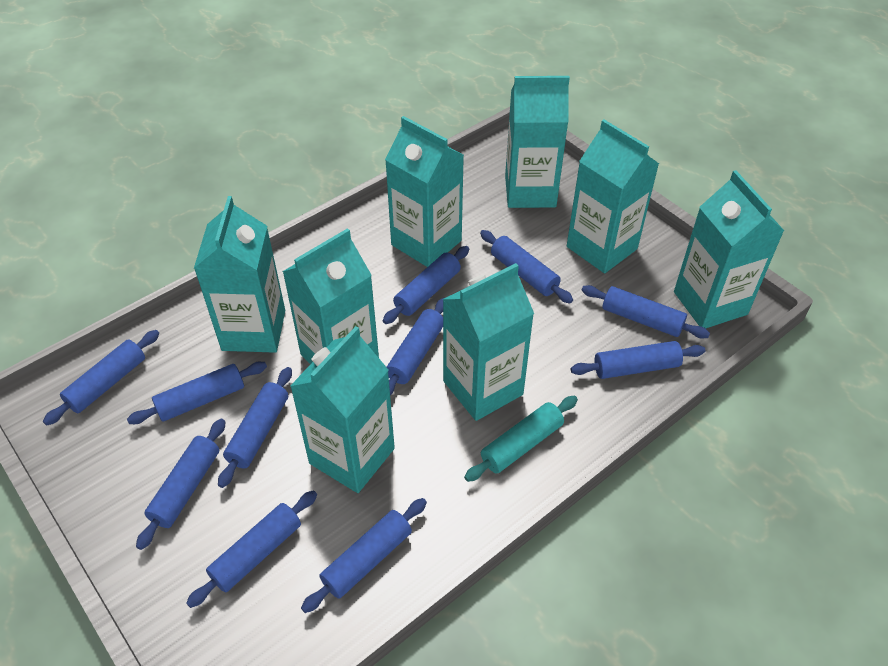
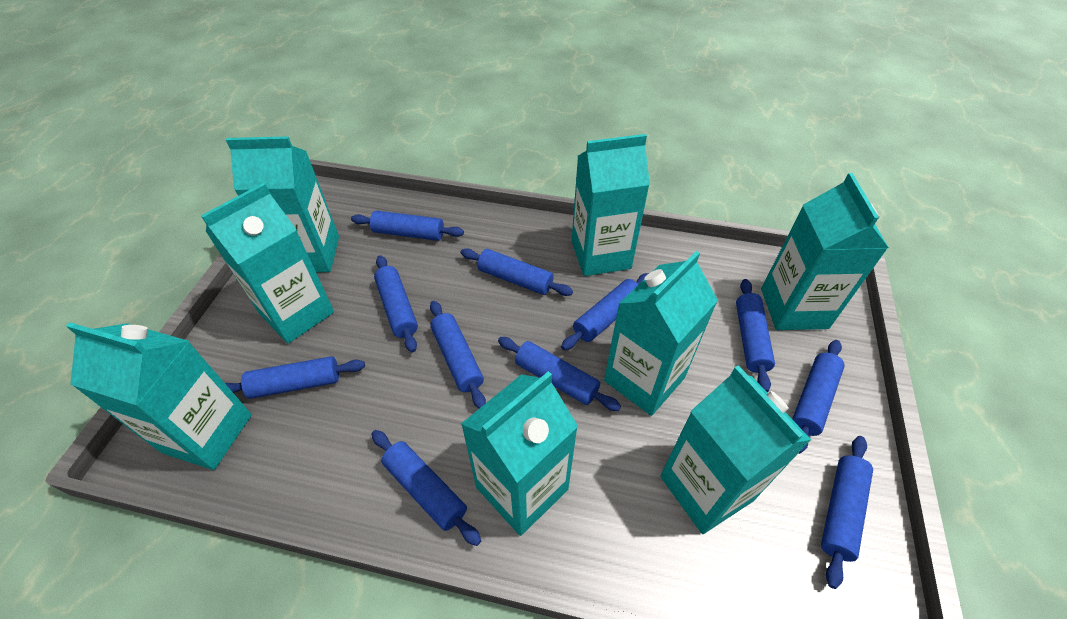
turquoise rolling pin: [464,396,578,482] = 1 -> none = 0

